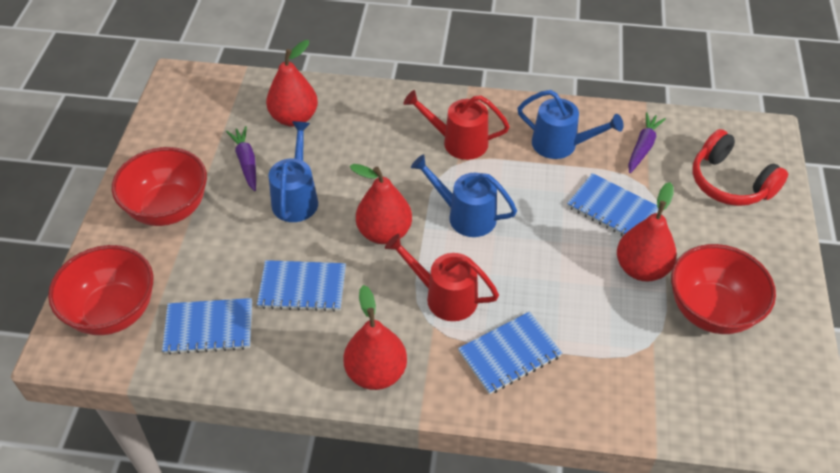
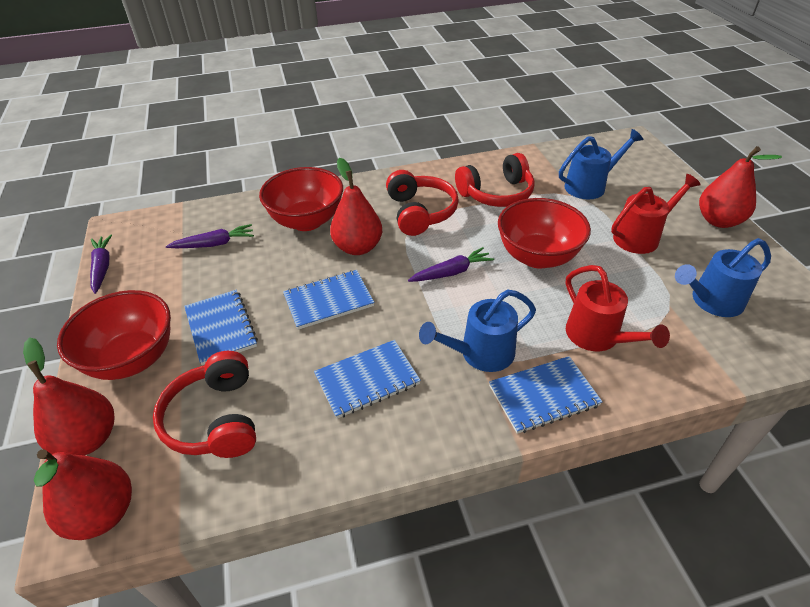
purple carrot: [226,126,256,191] [628,112,666,173] = 2 -> [90,235,112,294] [166,224,254,248] [408,247,494,282] = 3
red headphones: [693,129,788,206] = 1 -> [153,351,256,458] [386,170,459,236] [455,153,535,207] = 3

